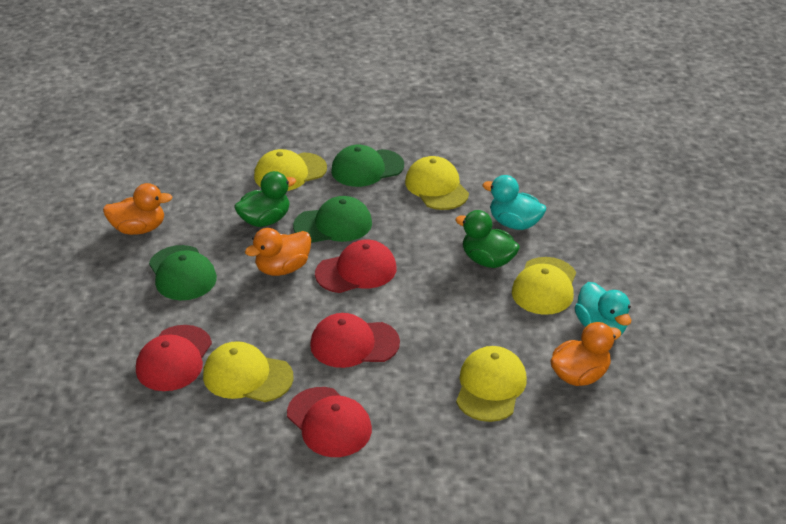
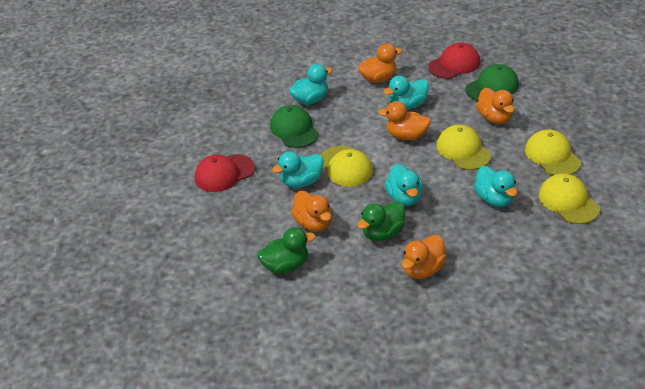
green cap: [149,245,217,300] [293,196,372,243] [331,145,404,187] = 3 -> [270,105,319,148] [465,64,519,101] = 2
orange duck: [103,183,173,235] [245,228,311,276] [551,322,621,386] = 3 -> [291,191,332,232] [358,43,402,83] [378,101,431,140] [402,235,447,279] [476,88,515,124] = 5
red cap: [136,325,212,391] [287,387,372,457] [310,313,400,368] [315,240,396,293] = 4 -> [195,154,255,192] [428,43,480,79] = 2
turquoise duck: [482,175,547,230] [575,282,631,335] = 2 -> [272,151,324,188] [289,64,333,105] [383,75,429,110] [385,164,423,206] [474,166,517,207] = 5
yellow cap: [203,341,294,402] [254,149,327,191] [405,156,469,210] [456,346,527,422] [512,257,576,315] = 5 -> [321,146,373,187] [436,125,491,170] [525,129,581,175] [539,173,600,224] = 4

